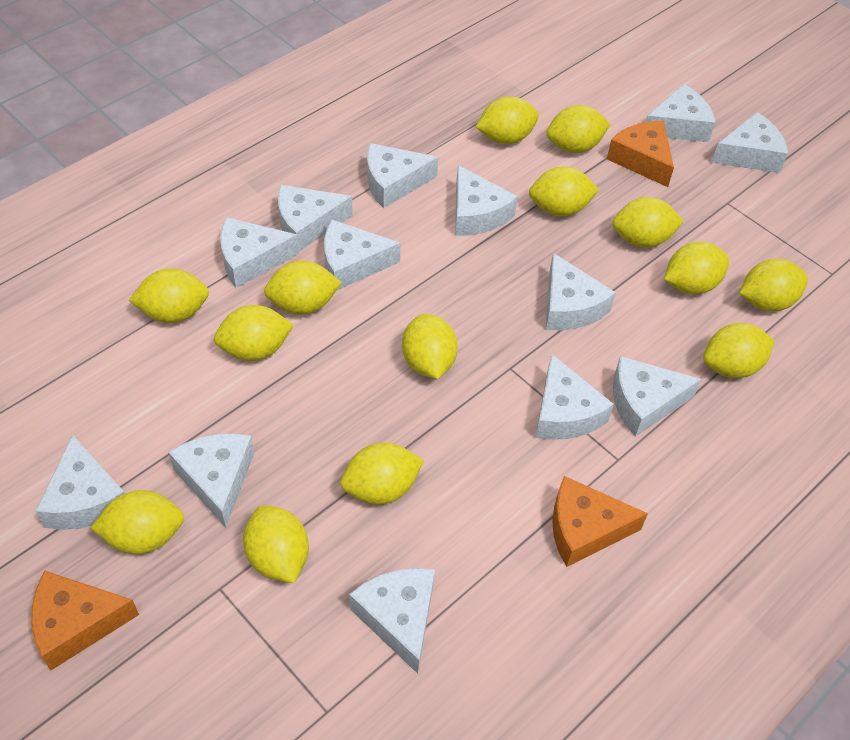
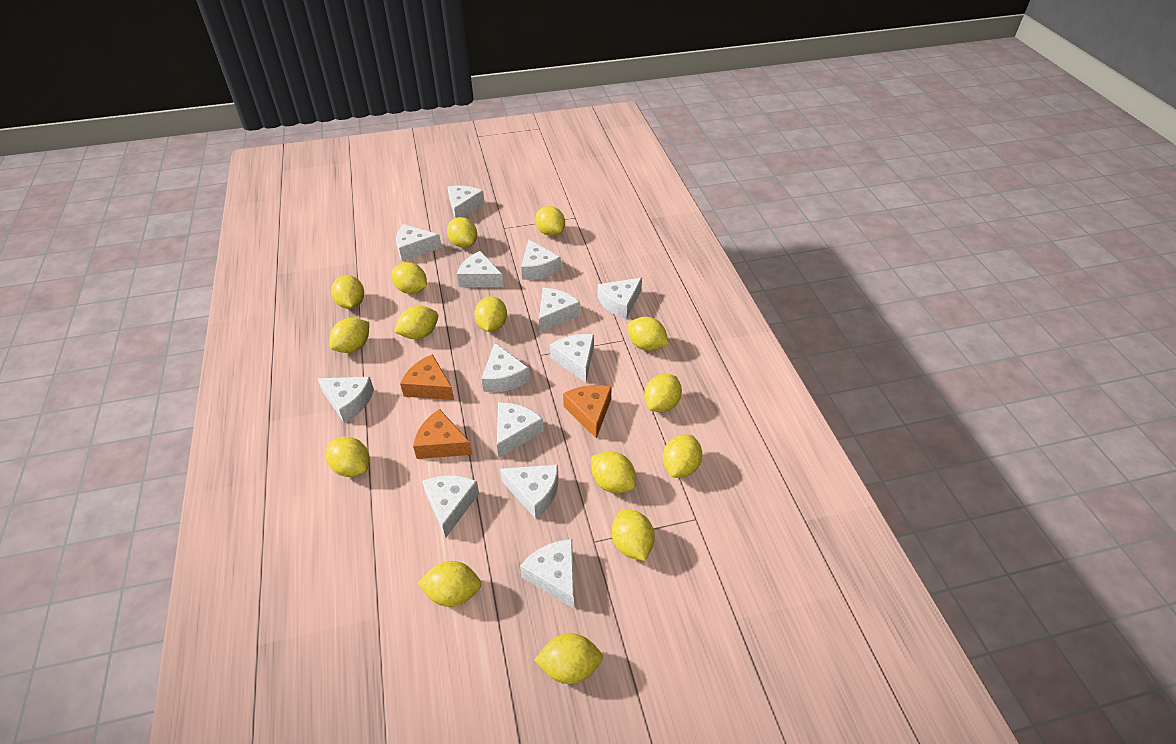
yellow lemon: [91,490,184,554] [129,268,209,323] [214,305,294,361] [243,505,309,583] [264,261,342,315] [340,443,424,504] [402,314,458,379] [476,96,539,144] [529,167,599,216] [546,105,610,153] [612,197,684,248] [664,242,729,294] [703,323,774,378] [739,259,808,312] = 14 -> [326,437,369,477] [329,318,369,353] [331,275,364,309] [391,262,427,294] [394,306,438,339] [418,561,481,607] [447,217,477,248] [474,296,507,332] [534,633,603,684] [535,206,565,236] [591,451,636,493] [612,509,655,561] [627,317,669,351] [644,374,682,412] [663,435,702,478] = 15

